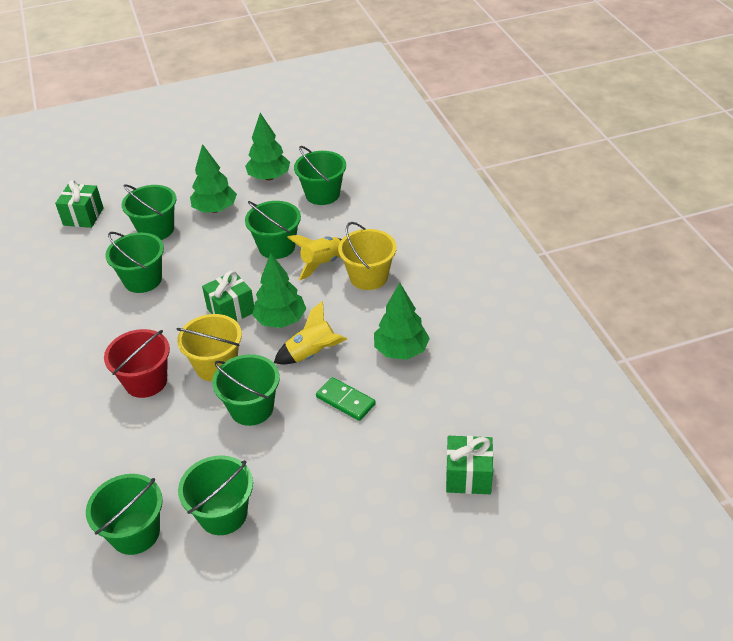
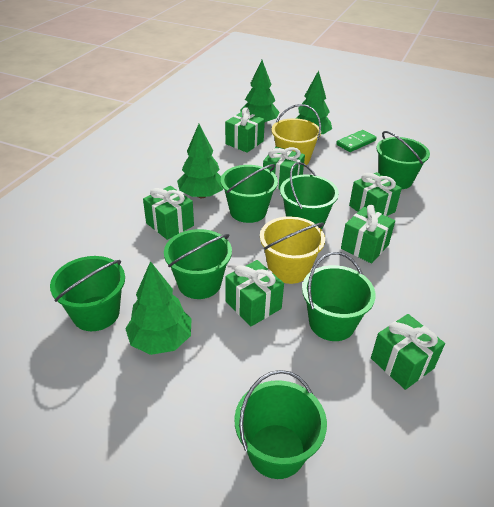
green gift: [55,180,104,228] [202,271,254,322] [446,436,493,494] = 3 -> [143,186,194,240] [225,107,265,153] [225,260,284,326] [263,147,305,189] [341,205,395,264] [349,172,402,216] [371,314,445,390] = 7
red bucket: [104,329,170,398] = 1 -> none = 0
yellow rocket: [274,301,347,365] [287,235,342,280] = 2 -> none = 0

